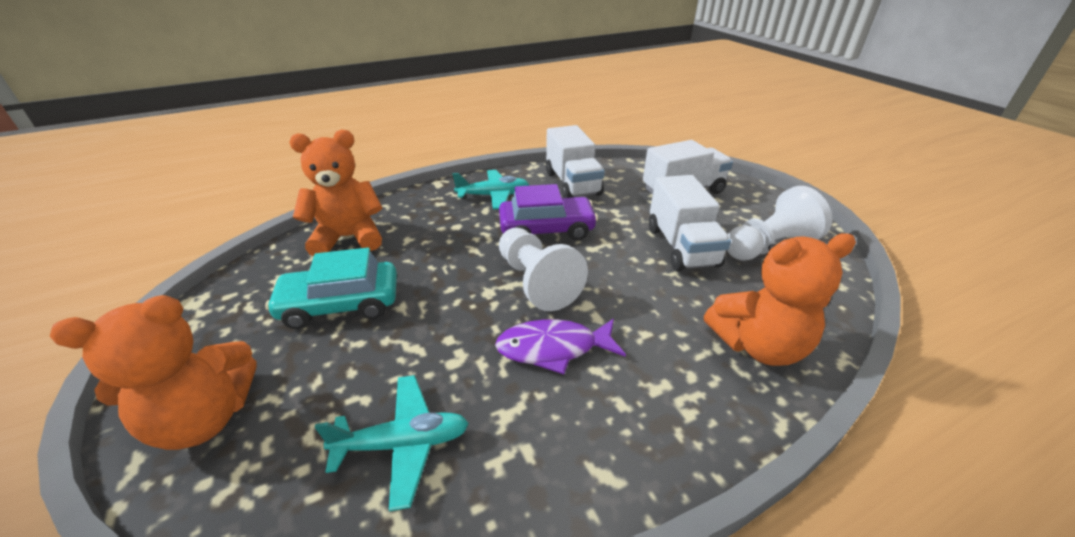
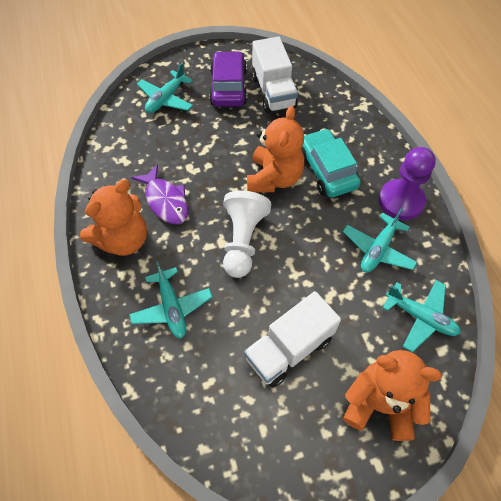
purple pawn: none = 0 -> [379,147,436,220] = 1
turquoise plane: [315,375,469,512] [452,170,529,210] = 2 -> [129,261,212,339] [137,63,193,113] [343,209,417,273] [383,280,461,352] = 4
white pawn: [499,228,588,311] [727,186,832,261] = 2 -> [223,191,271,278] = 1
white truck: [546,125,605,198] [643,140,733,194] [649,175,731,271] = 3 -> [244,291,341,387] [252,37,298,113] = 2

